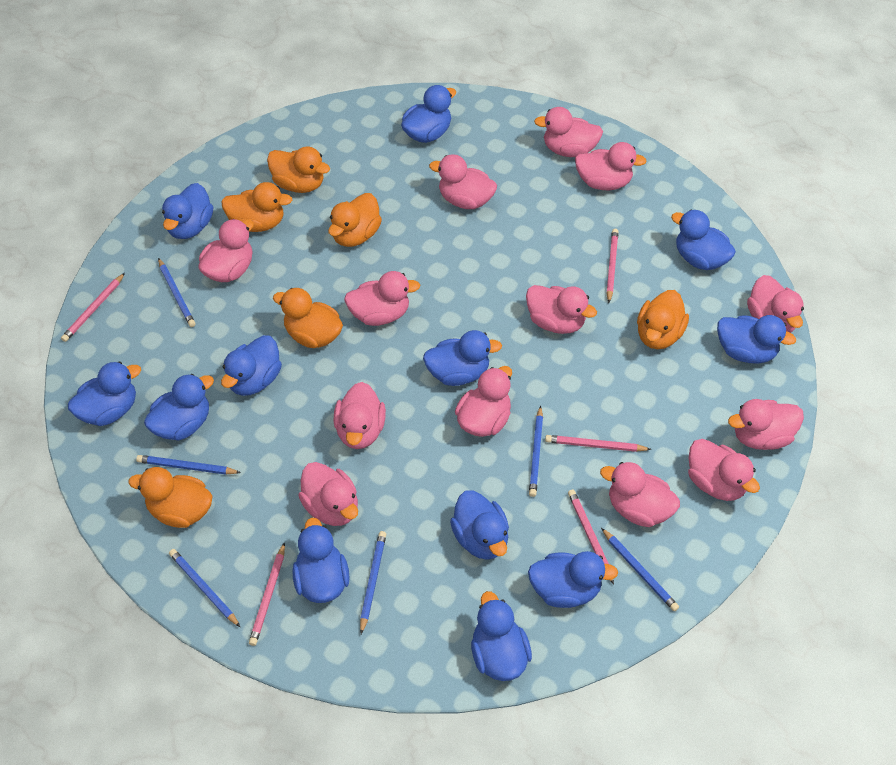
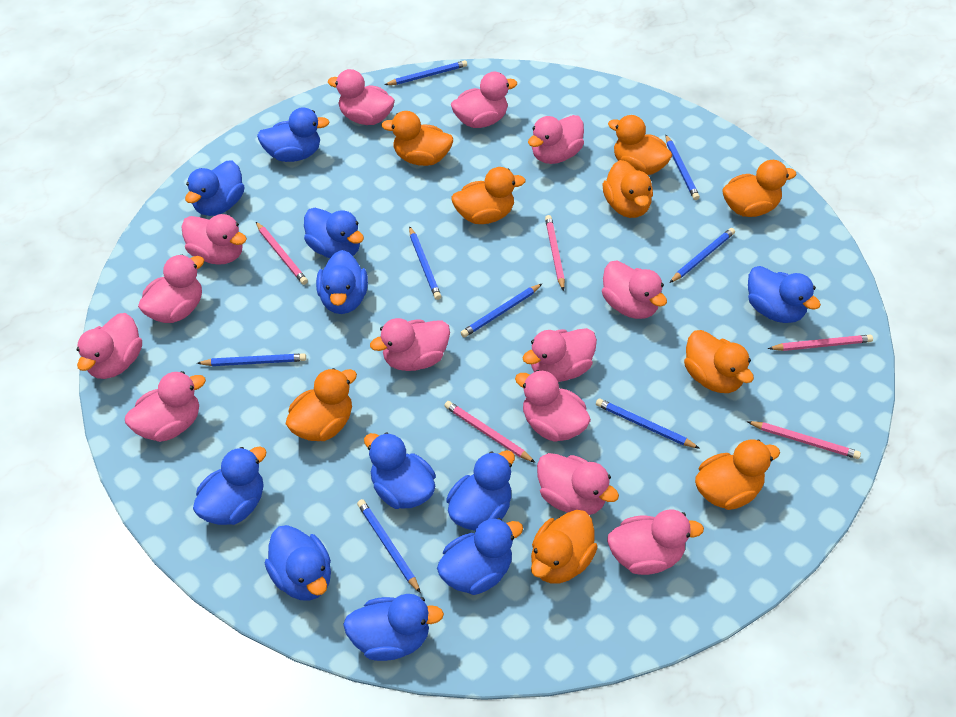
blue duck: [68,362,141,426] [144,374,214,440] [162,183,213,239] [221,335,282,396] [292,518,350,603] [401,85,456,143] [423,330,502,386] [450,490,509,560] [471,591,532,681] [528,551,618,608] [671,210,736,270] [717,315,796,363] = 12 -> [185,160,244,216] [193,447,267,525] [257,107,329,162] [265,525,331,601] [304,208,364,258] [316,250,368,314] [343,594,444,661] [364,432,436,509] [437,518,523,595] [446,450,515,530] [748,266,821,323] = 11
blue pencil: [136,455,241,475] [158,258,196,327] [169,549,240,627] [360,531,386,634] [529,406,543,497] [601,528,679,611] = 6 -> [197,353,306,366] [357,499,421,593] [384,60,467,85] [409,226,441,300] [461,284,542,337] [596,398,700,449] [665,134,700,200] [670,228,735,283] = 8
orange duck: [128,467,213,528] [221,182,292,232] [267,147,330,193] [273,288,343,348] [328,193,382,247] [637,290,689,349] = 6 -> [286,368,357,441] [381,111,453,166] [452,167,526,224] [531,510,598,583] [602,160,653,218] [608,115,672,175] [684,330,754,393] [695,439,780,510] [722,160,796,217] = 9

